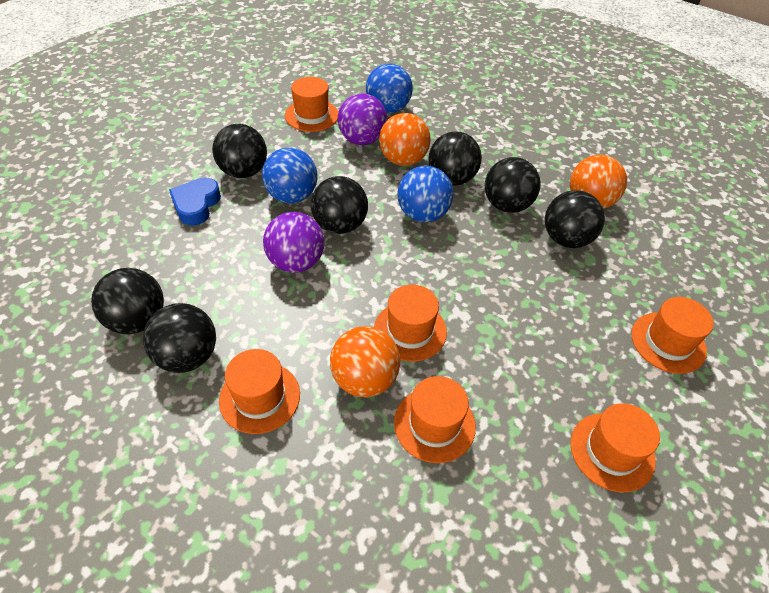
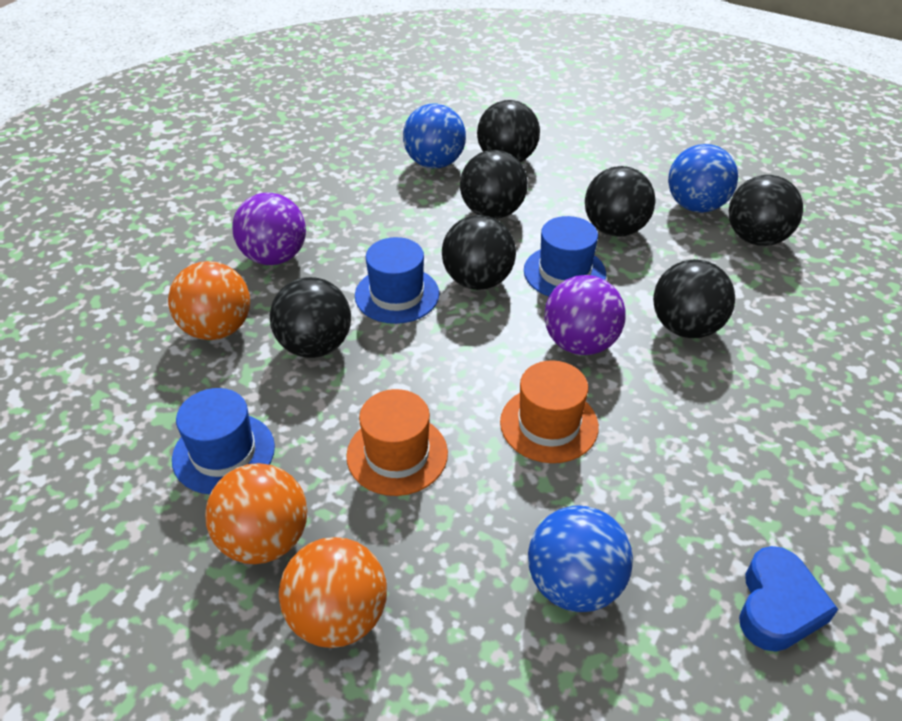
blue hat: none = 0 -> [172,388,275,494] [355,237,440,324] [524,216,606,296] = 3
orange hat: [219,349,300,434] [285,77,338,132] [374,285,447,362] [394,376,476,463] [571,403,660,492] [631,297,713,374] = 6 -> [346,389,448,496] [500,360,599,463] = 2

